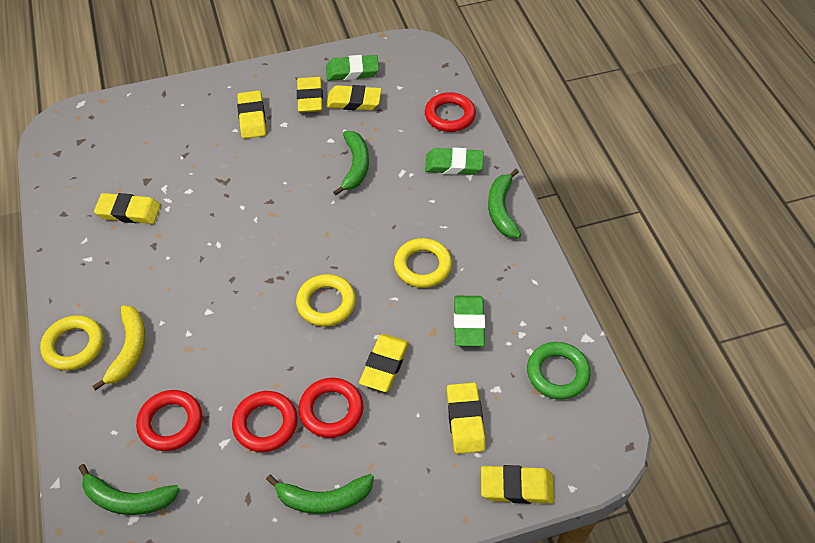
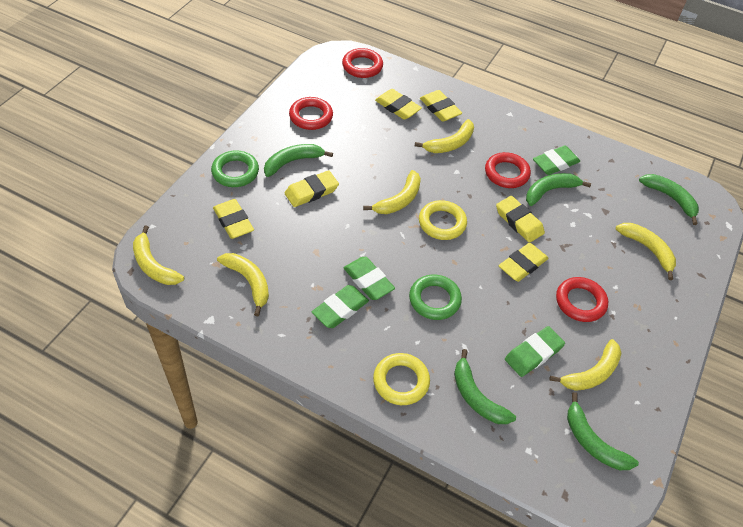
green banana: [79,464,180,515] [266,474,374,514] [333,131,369,195] [488,169,521,238] = 4 -> [264,144,333,177] [454,349,516,424] [526,173,591,206] [567,392,639,470] [639,174,699,225] = 5
green eraser: [326,55,379,81] [425,148,484,175] [454,296,485,346] = 3 -> [312,285,369,328] [343,257,395,300] [505,326,565,377] [533,145,580,175] = 4
green ring: [527,342,591,399] = 1 -> [211,151,259,187] [409,274,462,320] = 2
yellow banana: [92,305,145,391] = 1 -> [133,226,184,285] [217,253,269,316] [363,170,421,214] [415,119,474,153] [549,339,621,391] [616,223,676,280] = 6
yellow eraser: [94,193,161,224] [237,91,266,139] [297,77,323,113] [326,85,382,110] [359,334,409,392] [447,383,486,454] [481,465,554,504] = 7 -> [213,199,254,239] [285,170,339,207] [375,89,422,120] [420,90,462,122] [496,196,545,243] [499,243,549,282] = 6
yellow ring: [40,315,104,371] [296,274,356,326] [394,238,452,288] = 3 -> [373,353,430,405] [419,200,467,240] = 2

